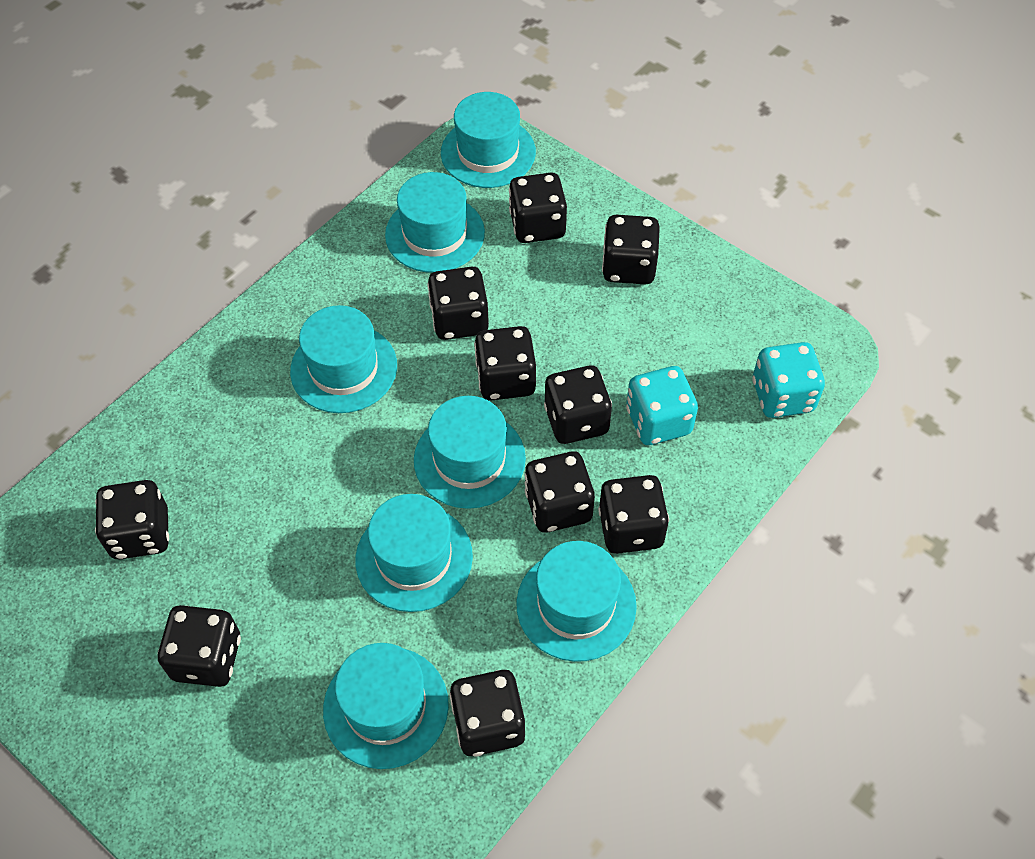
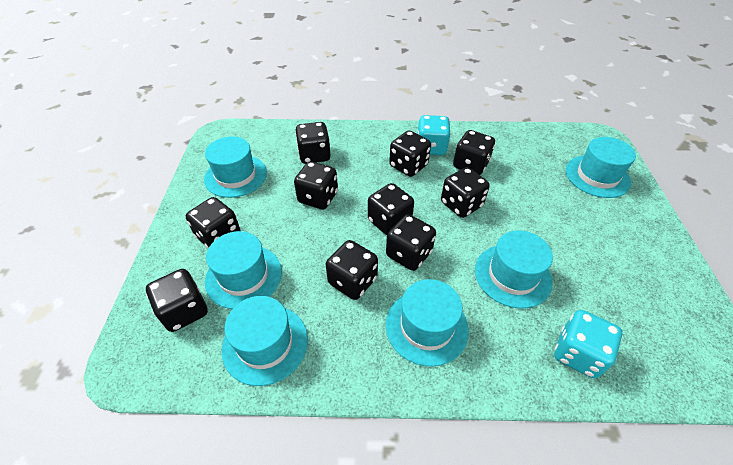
turquoise hat: [290,305,397,413] [323,643,449,769] [355,494,473,612] [385,172,485,273] [414,396,526,509] [441,92,536,188] [516,541,637,662] = 7 -> [204,137,267,198] [205,231,282,309] [222,296,308,386] [386,279,469,366] [475,230,553,308] [566,137,636,198] = 6

